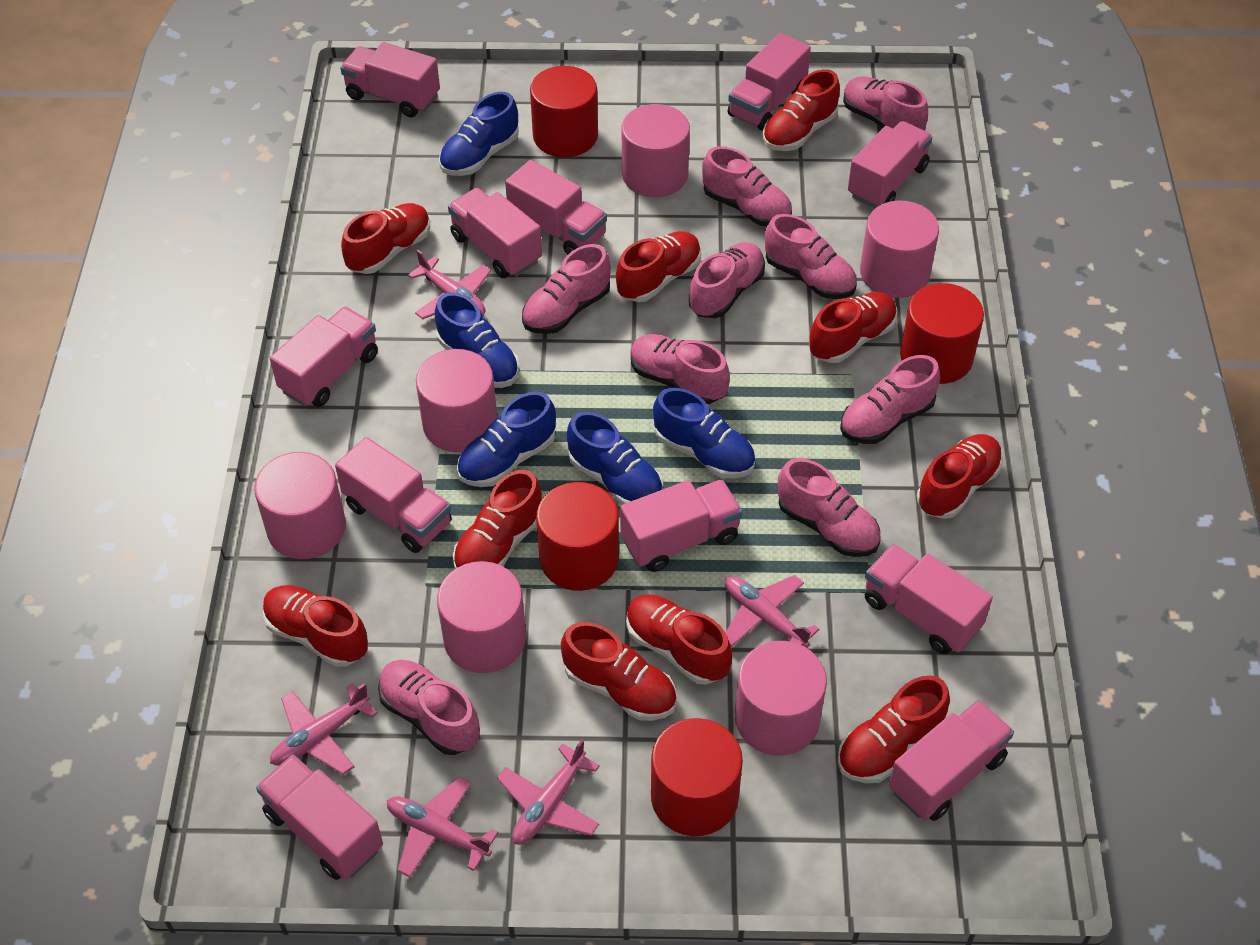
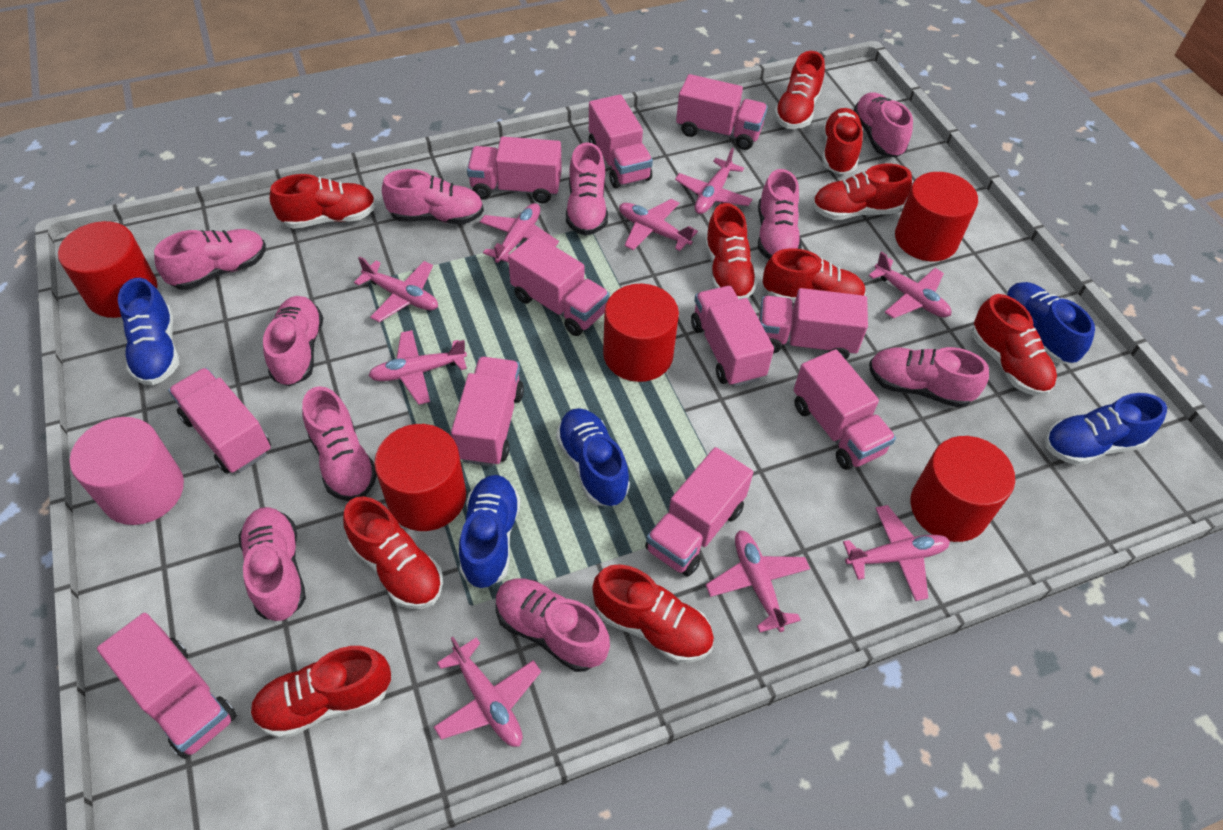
pink cylinder: [254,452,346,559] [416,349,497,452] [437,561,526,673] [622,104,690,197] [735,641,827,756] [860,201,939,298] = 6 -> [70,417,184,525] = 1
pink plane: [270,683,378,775] [387,777,499,878] [408,250,491,319] [497,739,600,845] [725,575,819,648] = 5 -> [354,256,438,322] [368,330,467,405] [434,637,541,747] [480,203,559,263] [619,199,698,251] [675,148,752,214] [706,530,810,633] [843,505,950,601] [869,251,951,319] = 9
pink shoe: [378,660,480,755] [522,244,611,334] [631,334,730,404] [689,242,765,318] [702,146,792,226] [765,214,857,299] [778,458,881,557] [840,355,940,444] [843,76,928,131] = 9 -> [154,229,266,290] [238,507,306,621] [263,296,323,386] [302,386,377,501] [382,169,484,224] [496,578,610,672] [566,142,608,235] [758,169,802,259] [853,92,913,157] [869,347,989,408] = 10
red cylinder: [530,66,598,157] [536,482,619,591] [651,718,743,836] [900,283,984,384] = 4 -> [58,221,158,318] [374,424,466,531] [603,284,679,382] [895,172,978,261] [910,436,1015,542] = 5

